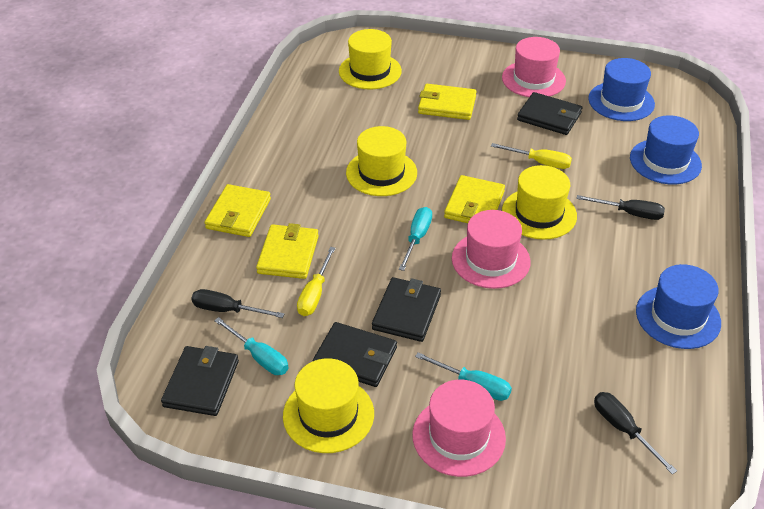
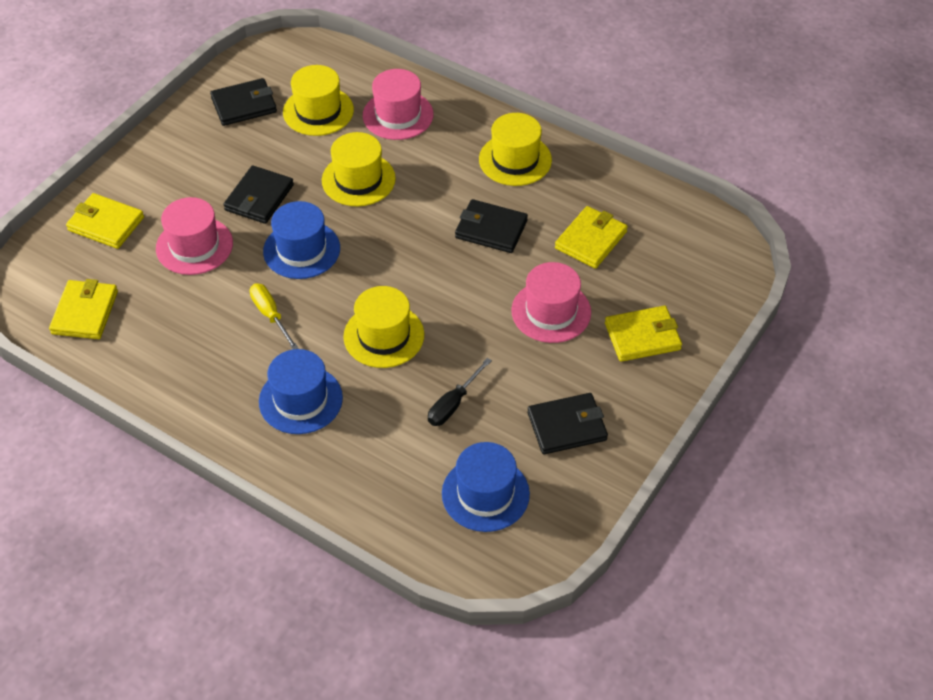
black screwdriver: [191,289,285,318] [576,195,665,220] [594,392,677,474] = 3 -> [428,358,492,426] = 1
turquoise screwdriver: [214,317,289,375] [399,207,432,271] [415,352,512,401] = 3 -> none = 0
yellow screwdriver: [297,247,336,316] [491,143,572,169] = 2 -> [250,283,298,349] = 1

